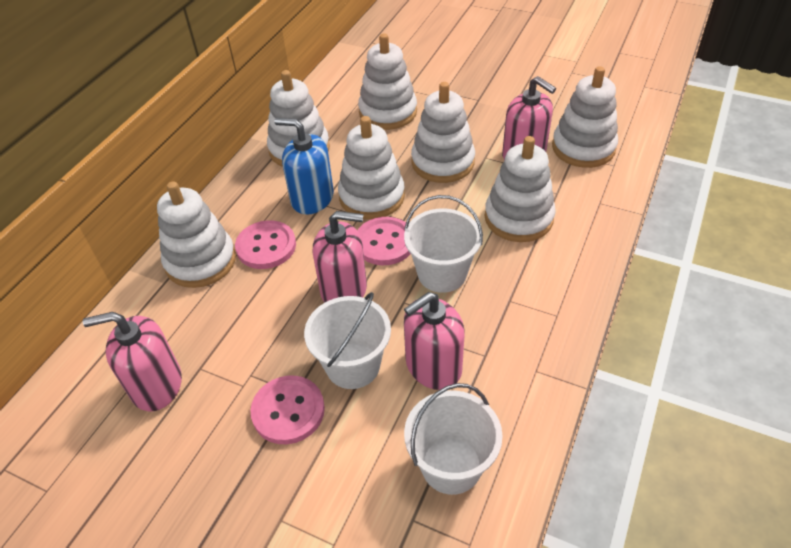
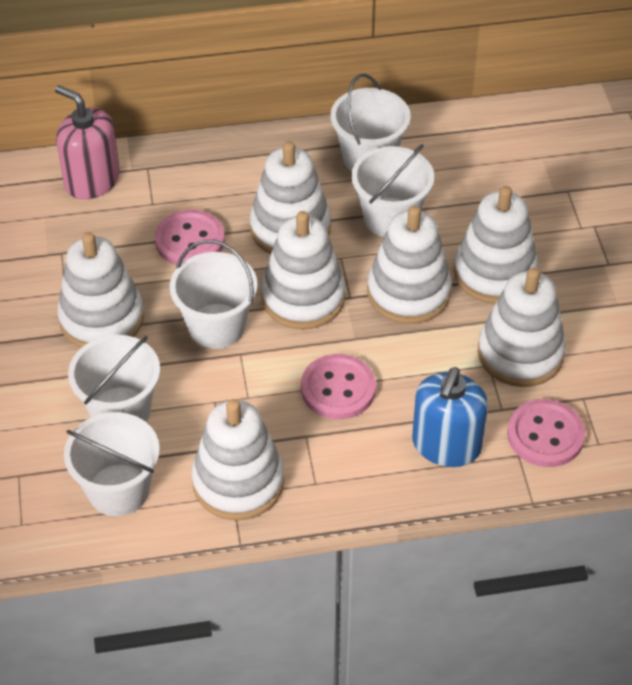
pink soap dispenser: [83,312,182,411] [313,211,367,302] [404,292,465,390] [502,76,556,161] = 4 -> [55,85,120,199] = 1
white bucket: [304,292,391,389] [404,195,483,293] [404,383,503,495] = 3 -> [64,412,160,516] [68,335,160,422] [170,240,258,349] [331,74,411,171] [351,144,434,237] = 5

